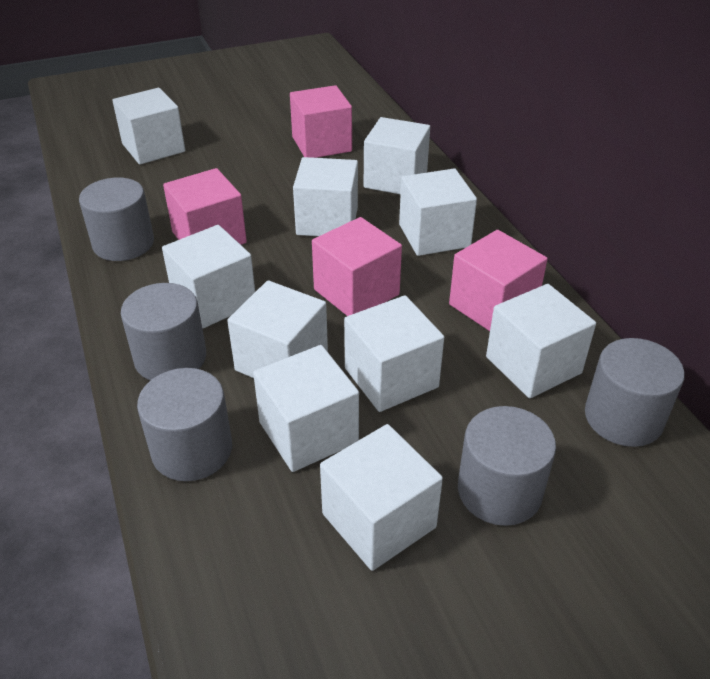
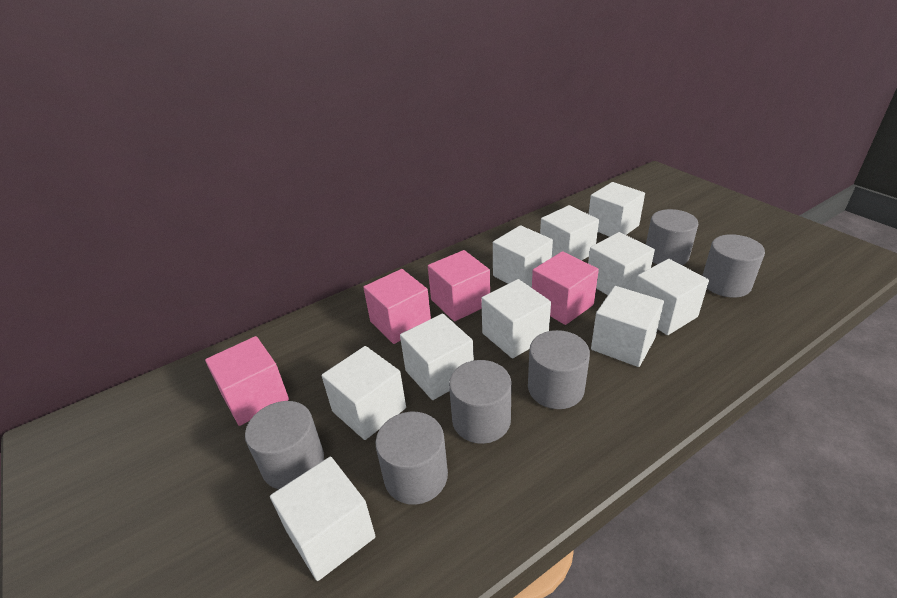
grey cylinder: [79,178,154,261] [121,283,206,381] [137,368,232,481] [458,406,556,526] [585,338,685,447] = 5 -> [245,401,324,489] [376,412,448,505] [449,360,512,444] [528,330,590,409] [646,209,698,265] [702,234,765,298] = 6

